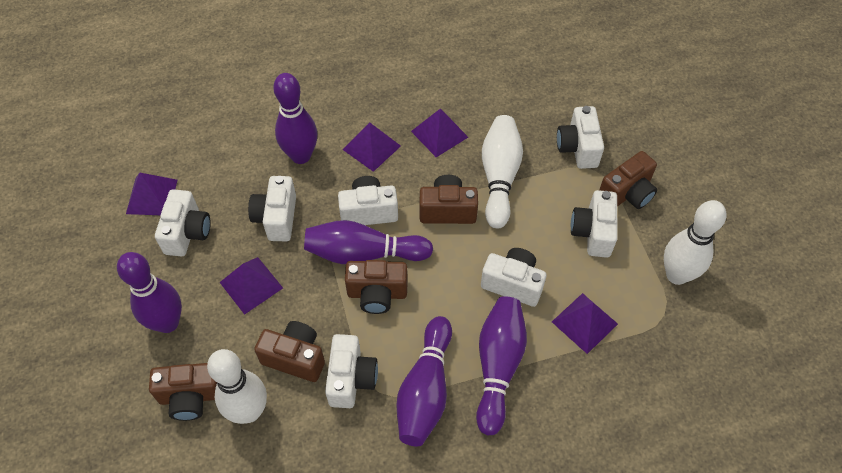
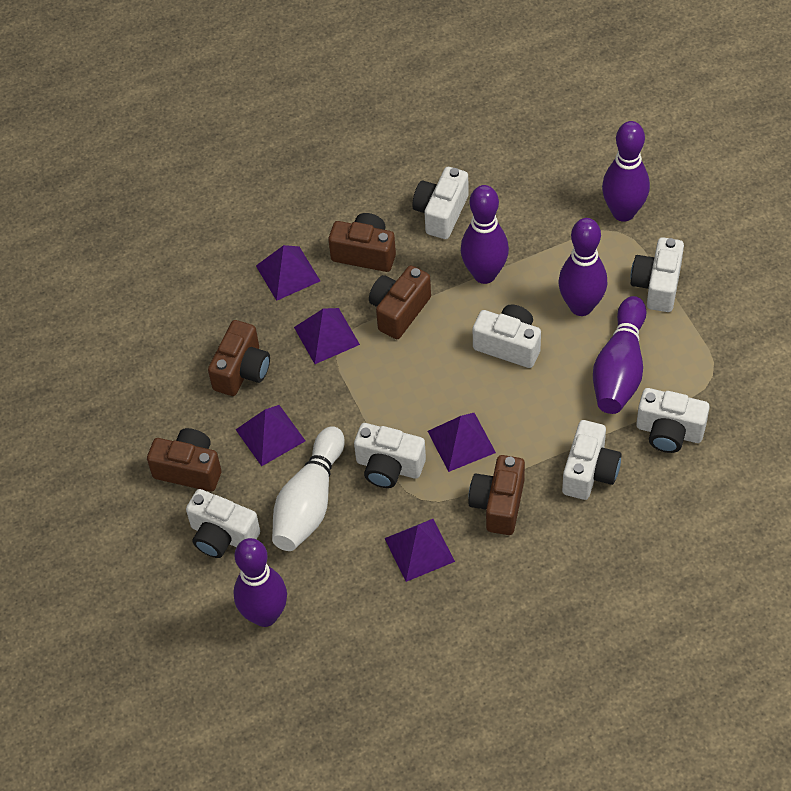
white bowling pin: [207,349,267,424] [482,115,523,228] [664,200,726,285] = 3 -> [272,426,345,551] = 1

